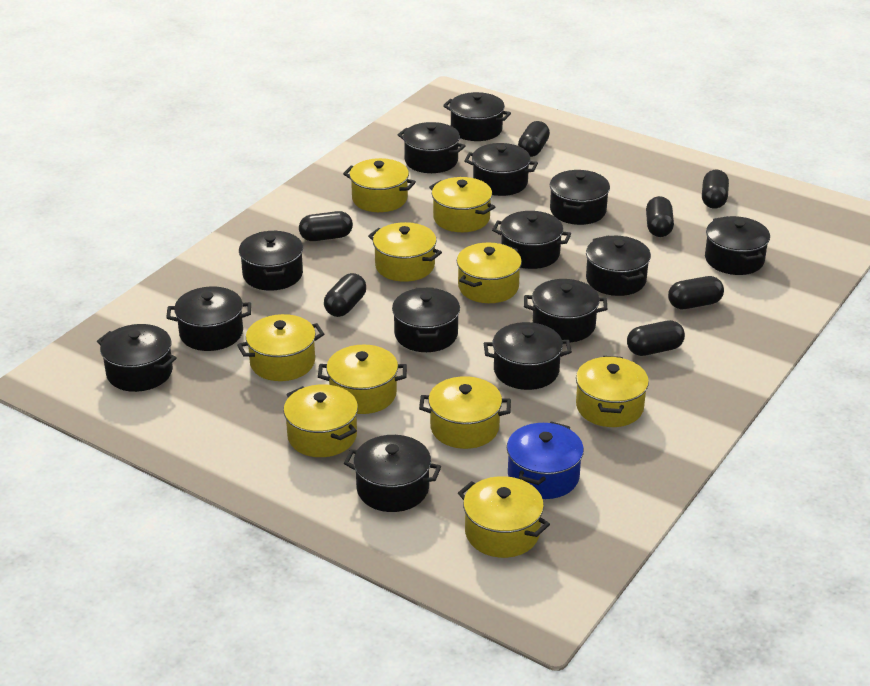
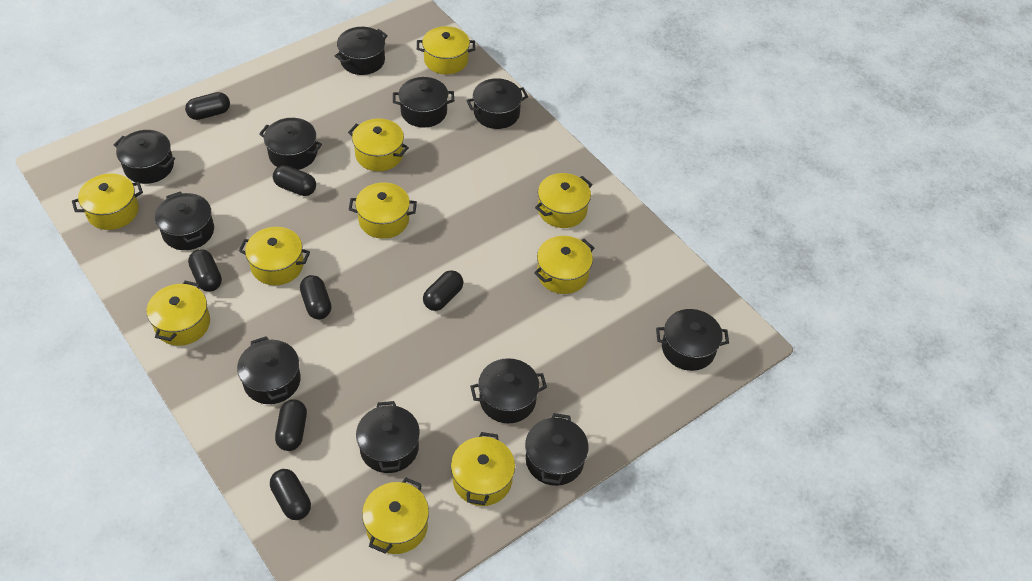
black pot: [97,324,177,392] [166,287,251,351] [239,230,303,291] [344,435,441,512] [392,287,460,352] [398,122,466,173] [443,92,511,141] [464,143,538,196] [484,322,572,390] [492,211,571,269] [524,279,607,342] [550,170,610,225] [586,236,651,296] [705,216,770,275] = 14 -> [114,130,175,184] [155,191,214,250] [237,336,301,404] [259,118,322,170] [335,27,388,75] [356,401,420,473] [393,77,454,128] [466,78,528,129] [470,358,547,423] [525,413,589,486] [656,309,729,371] = 11
blue pot: [507,422,584,499] = 1 -> none = 0

